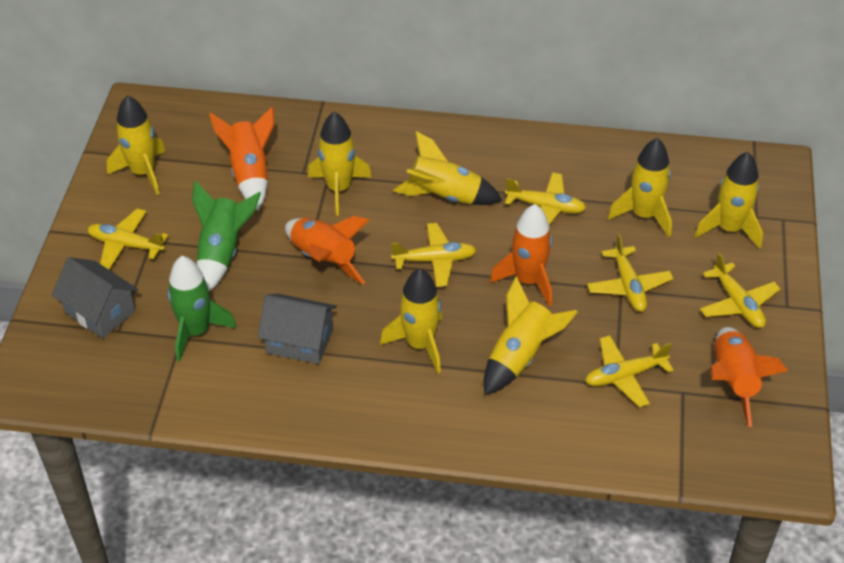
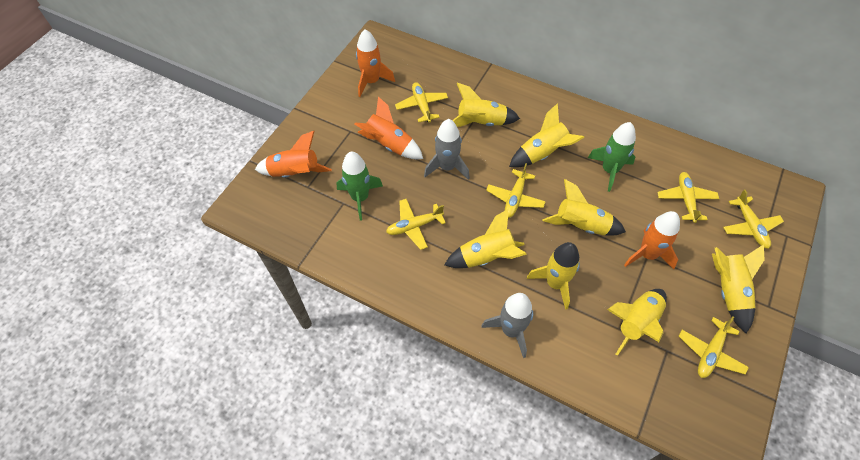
grey house: [52,257,138,338] [258,294,337,364] = 2 -> none = 0
grey rocket: none = 0 -> [424,119,470,180] [481,293,533,358] = 2

